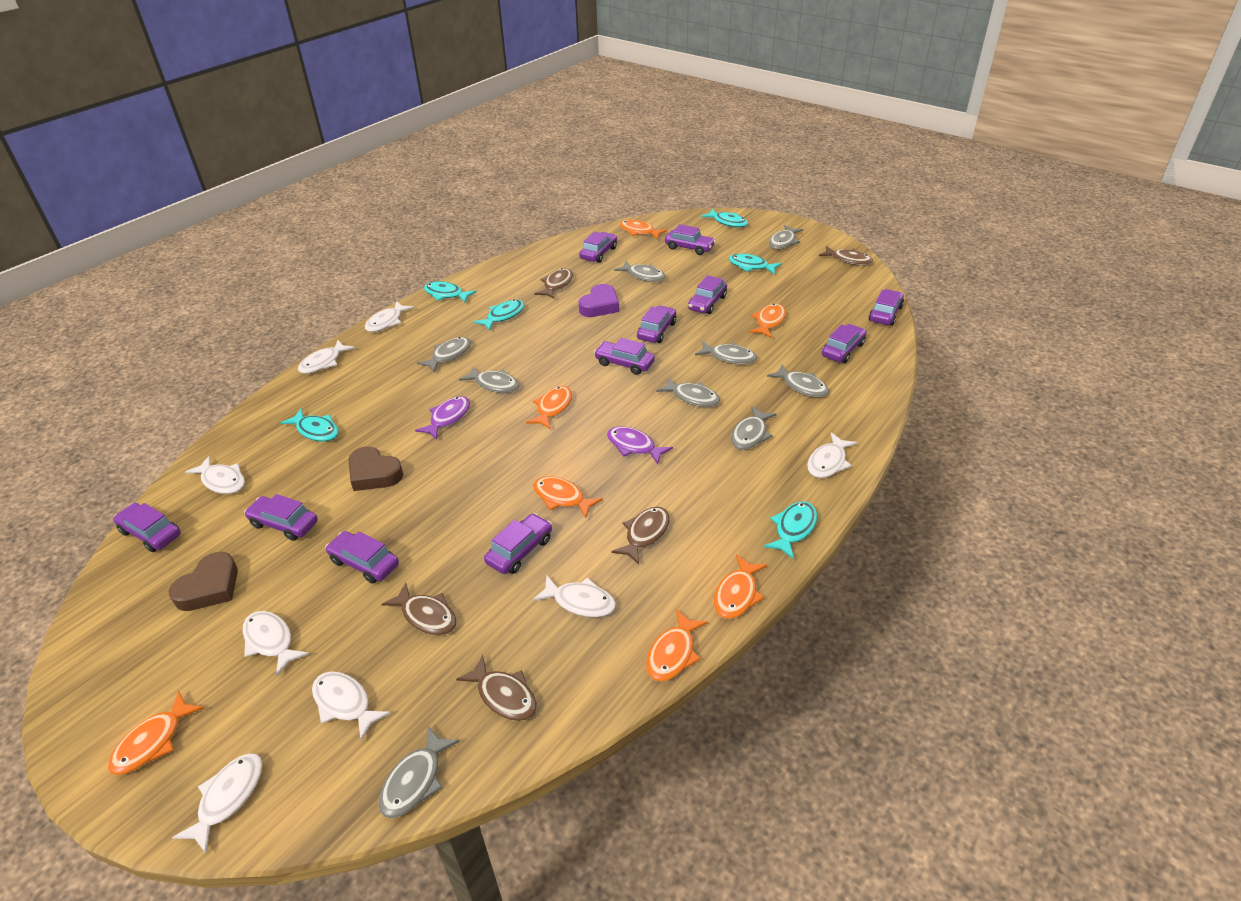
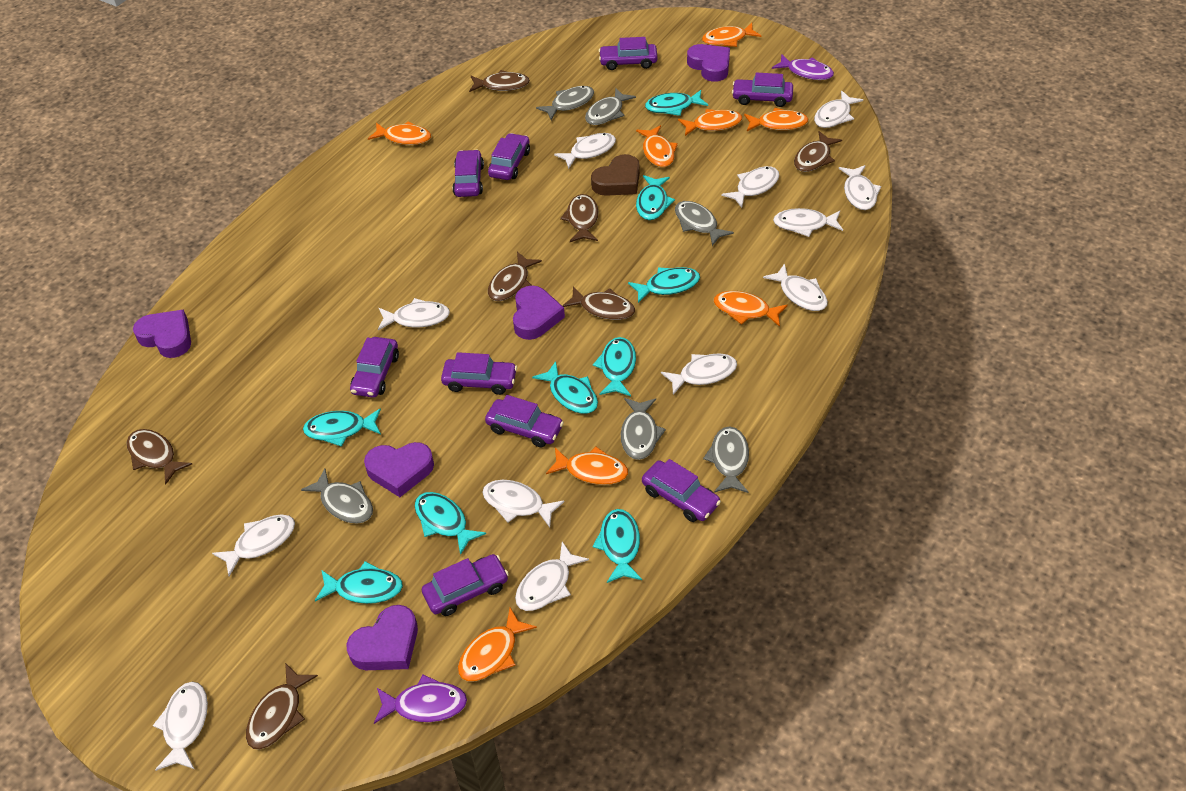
brown fish: [381,582,457,635] [456,655,537,721] [534,268,573,299] [611,507,670,565] [819,246,873,265] = 5 -> [127,429,192,484] [246,663,318,750] [469,70,530,92] [488,252,542,301] [560,194,598,242] [562,286,635,320] [794,131,842,172] = 7
brown heart: [169,552,238,611] [348,446,403,491] = 2 -> [591,154,640,196] = 1
grey fish: [378,725,460,818] [417,337,471,372] [459,366,519,393] [614,261,666,282] [656,377,720,407] [695,341,757,364] [731,406,777,450] [767,364,829,397] [769,225,803,249] = 9 -> [301,469,373,524] [536,86,594,120] [585,88,636,125] [621,398,666,460] [675,201,734,246] [703,426,749,493] = 6
orange fish: [108,691,204,775] [526,386,572,430] [533,476,603,518] [620,220,667,239] [646,609,708,682] [713,555,767,619] [749,304,786,338] = 7 -> [368,121,431,145] [458,608,537,682] [546,447,628,485] [636,125,678,167] [678,109,742,136] [702,23,761,47] [713,291,788,327] [744,108,809,131] = 8
purple car: [113,503,181,552] [244,494,318,541] [325,531,399,583] [484,513,552,574] [579,231,617,263] [594,338,655,375] [637,305,676,343] [665,224,716,255] [688,275,727,314] [822,324,867,363] [869,289,904,326] = 11 -> [350,337,399,398] [422,554,509,616] [441,352,517,395] [452,150,484,197] [485,395,564,447] [488,133,530,180] [599,37,657,70] [642,459,721,522] [732,73,793,107] = 9
purple heart: [579,284,619,317] = 1 -> [133,310,191,358] [347,605,418,670] [364,442,434,497] [513,285,565,340] [687,44,730,82] = 5
turquoise fish: [280,409,339,442] [424,281,477,303] [474,299,524,331] [701,209,748,228] [729,254,782,274] [764,501,817,559] = 6 -> [303,408,381,447] [315,561,403,604] [415,492,486,555] [532,361,598,414] [592,509,642,583] [593,337,636,396] [628,267,700,303] [636,175,675,220] [645,90,708,116] = 9
white fish: [172,753,262,853] [185,456,245,494] [242,611,309,676] [298,340,355,374] [312,671,391,741] [365,301,414,332] [533,575,616,617] [807,432,857,478] = 8 -> [153,682,208,771] [212,515,295,576] [378,298,450,330] [482,480,564,528] [515,542,589,611] [554,133,616,169] [661,353,737,395] [721,166,779,208] [763,264,828,311] [773,208,843,237] [814,90,863,128] [839,165,881,210] = 12

